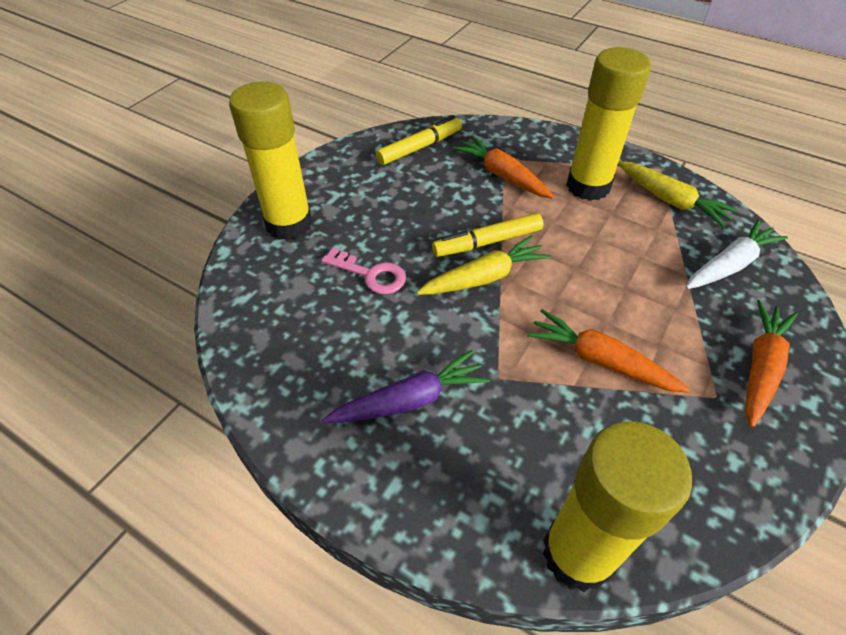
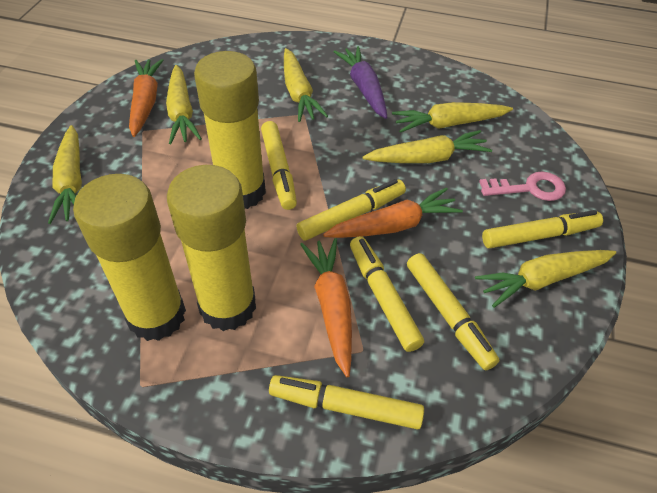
white carrot: [685,219,788,289] = 1 -> none = 0
yellow carrot: [417,235,551,295] [618,161,739,228] = 2 -> [48,125,82,224] [166,65,202,144] [284,48,328,122] [362,130,492,163] [392,102,513,133] [475,250,616,308] = 6
yellow marker: [376,116,462,165] [432,213,543,257] = 2 -> [261,121,297,210] [269,375,424,430] [296,179,406,241] [350,236,424,352] [407,253,499,370] [482,210,603,249] = 6

